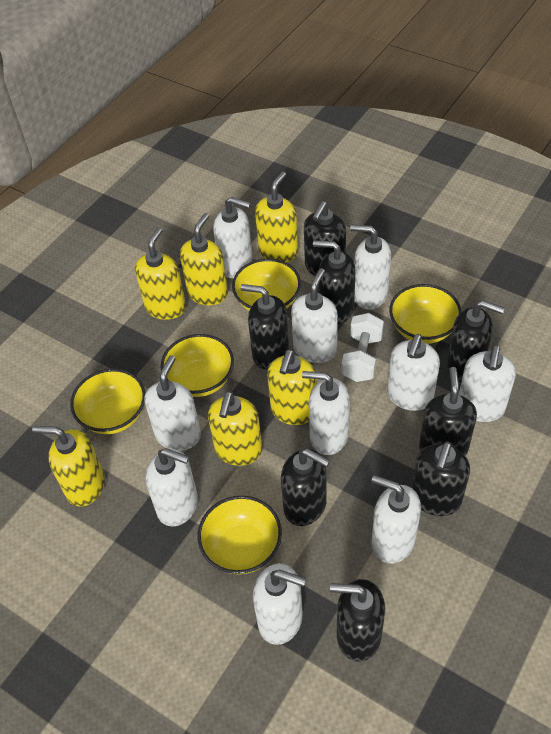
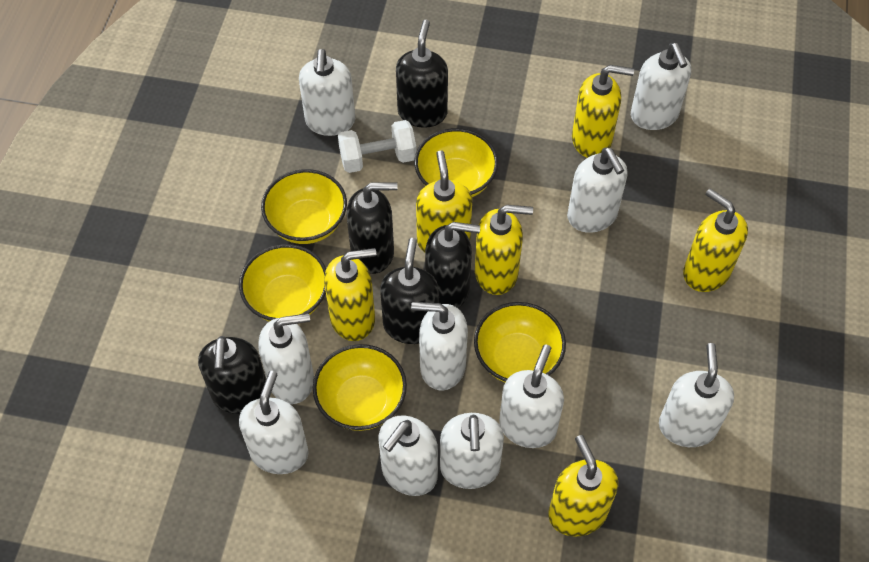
black soap dispenser: [241,284,289,370] [281,448,330,526] [304,201,346,276] [313,240,356,324] [330,579,385,662] [412,442,470,516] [419,367,477,456] [446,300,505,382] = 8 -> [198,336,266,414] [346,182,398,274] [380,238,439,344] [396,20,448,128] [425,222,480,308] = 5

